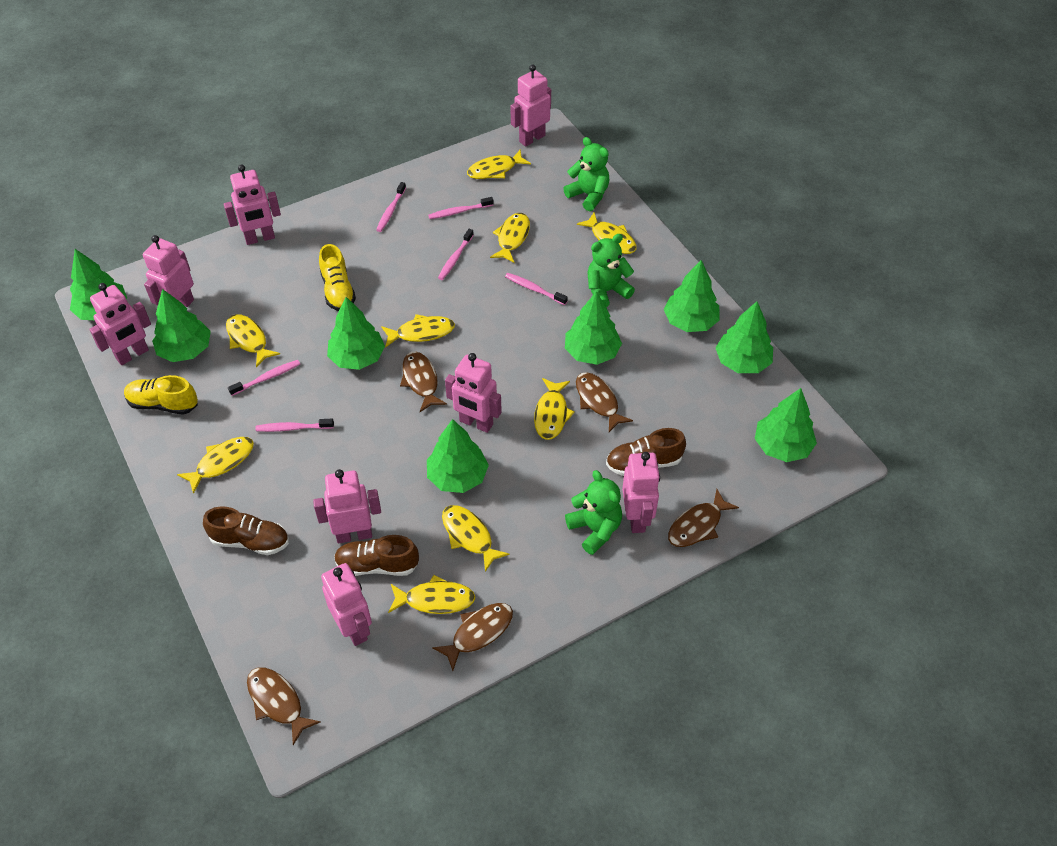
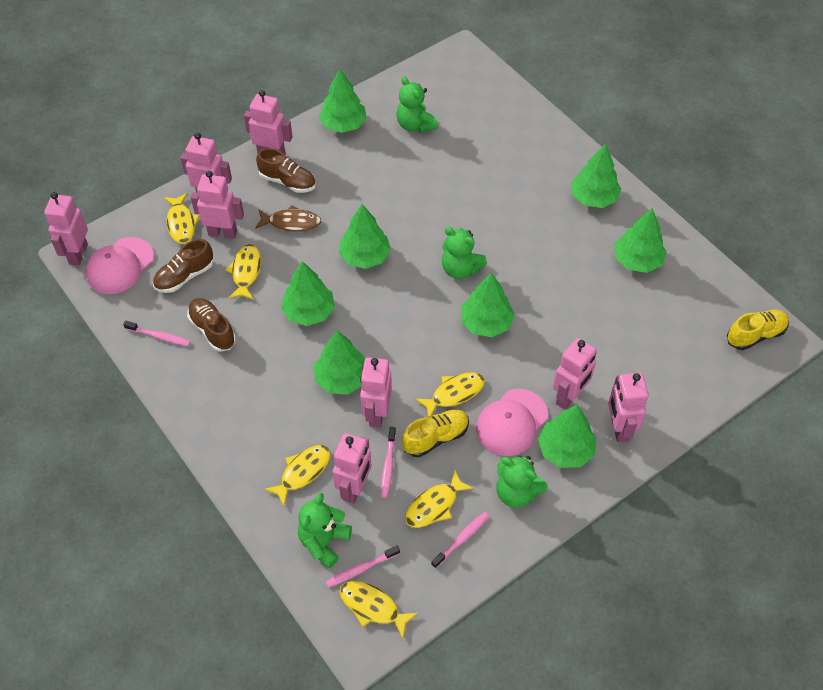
brown fish: [247,668,321,745] [400,352,447,412] [432,603,513,671] [576,372,633,432] [668,489,739,547] = 5 -> [255,205,322,231] = 1
green teddy bear: [563,137,609,211] [565,470,622,555] [588,234,635,307] = 3 -> [298,493,352,568] [396,76,438,133] [442,227,487,279] [496,455,548,508] = 4
pink cap: none = 0 -> [85,237,154,294] [476,389,548,456] = 2
pink toothbrush: [228,360,300,396] [255,419,334,432] [376,182,406,232] [428,197,494,219] [438,229,474,280] [505,273,568,305] = 6 -> [123,321,191,346] [326,546,400,588] [381,427,396,498] [431,512,489,569] = 4
yellow fish: [177,437,254,494] [226,314,280,367] [381,314,455,348] [388,575,476,614] [442,505,510,572] [467,150,531,179] [490,213,530,263] [534,378,575,440] [577,212,637,254] = 9 -> [164,193,200,244] [226,244,261,300] [264,445,330,506] [339,581,418,638] [405,470,474,528] [415,372,485,417] = 6

